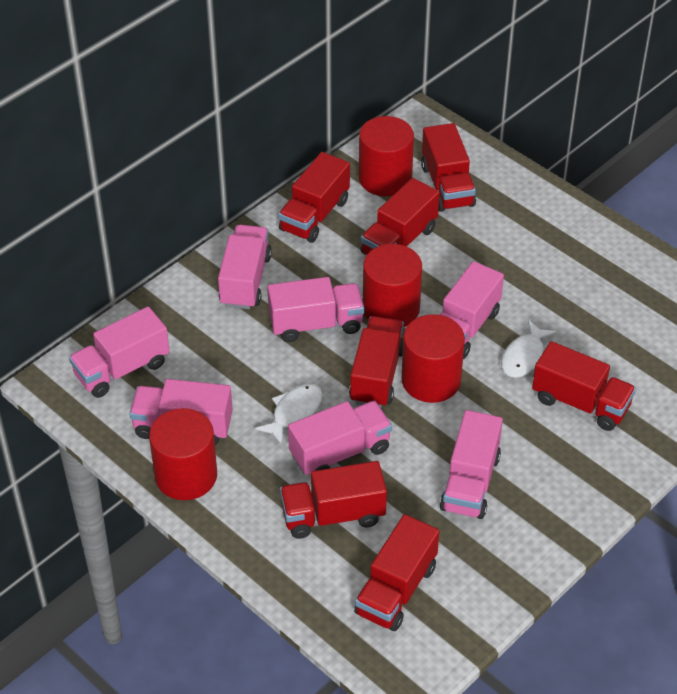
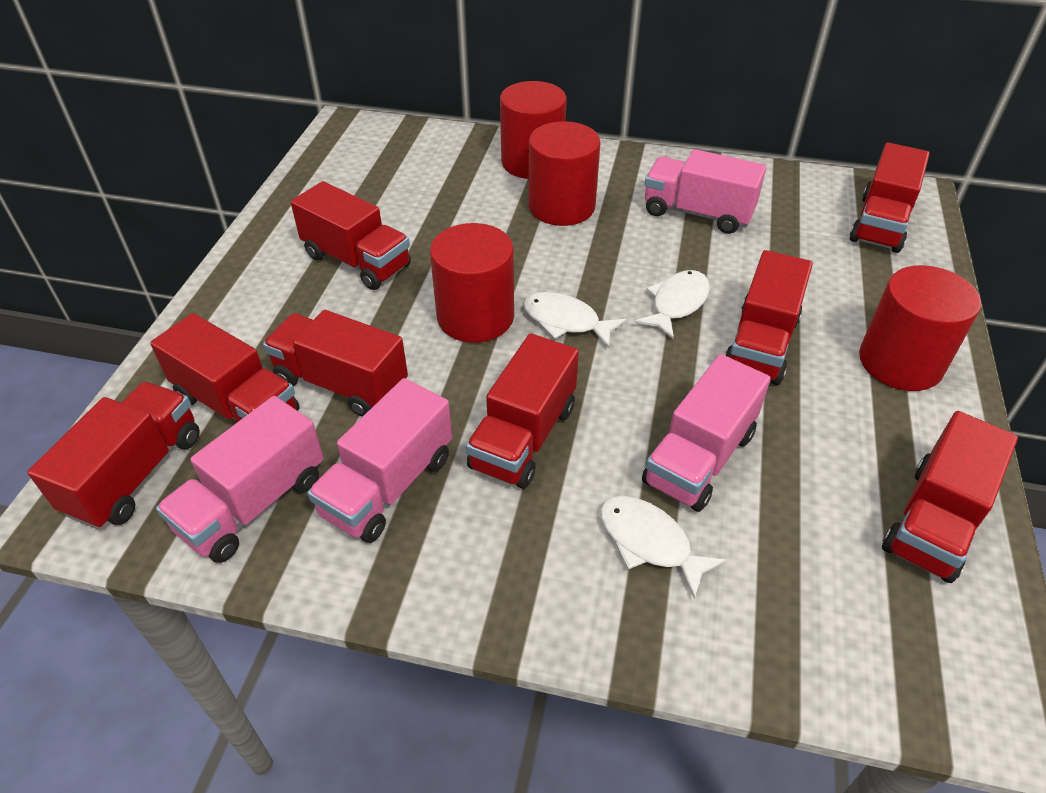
pink truck: [69,307,170,398] [129,379,233,445] [218,225,272,309] [267,277,364,342] [288,401,392,475] [440,261,504,359] [440,410,503,519] = 7 -> [156,396,324,563] [307,378,452,543] [642,354,771,512] [645,149,766,234] = 4
red truck: [278,152,350,243] [280,461,387,539] [349,316,404,408] [354,514,439,631] [361,178,440,255] [421,123,476,212] [532,341,636,431] = 7 -> [27,382,200,529] [150,313,300,423] [263,310,408,417] [291,181,411,290] [466,333,579,489] [725,250,813,385] [850,142,930,253] [882,411,1018,583] = 8
white fish: [255,384,323,446] [501,320,557,378] = 2 -> [523,292,626,348] [600,496,727,599] [635,270,710,339] = 3

